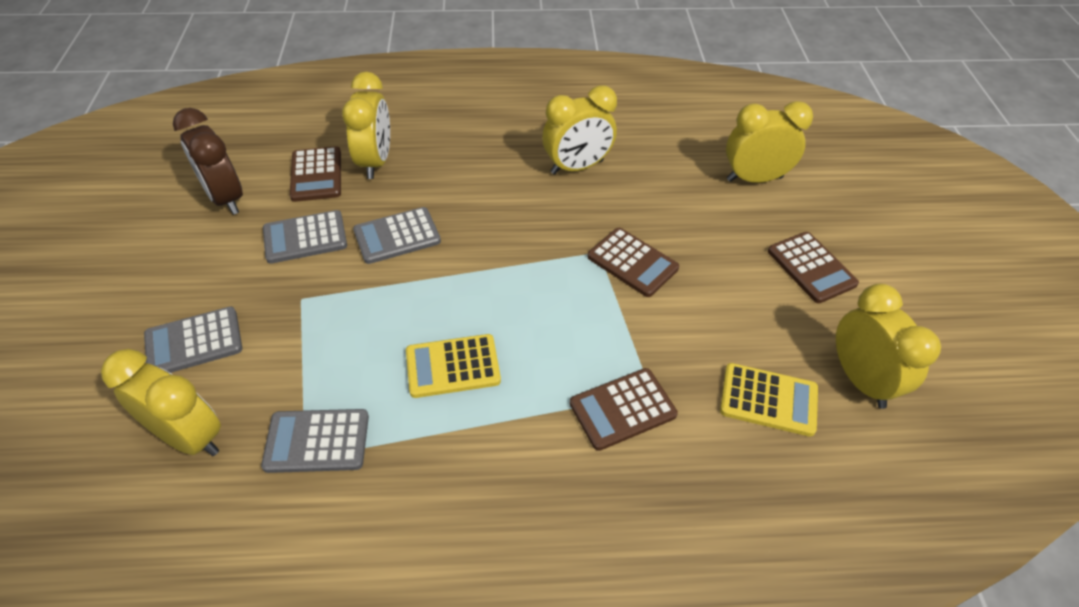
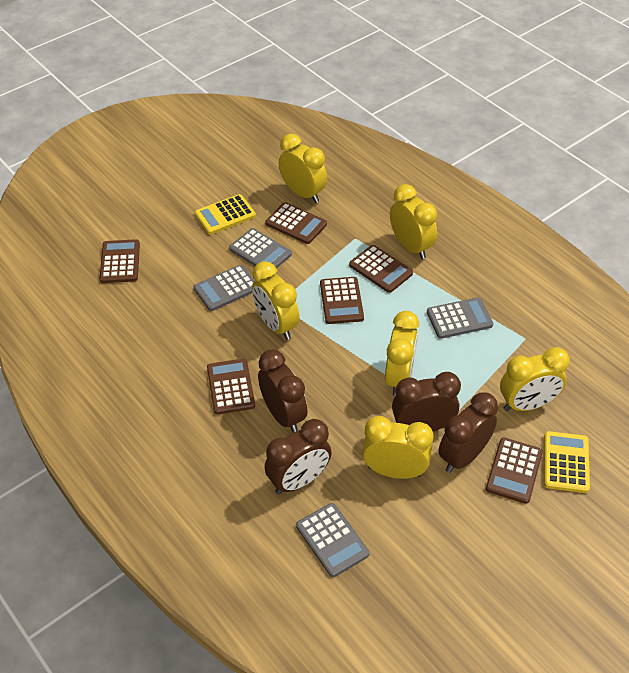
brown calculator: [290,146,341,202] [570,368,678,451] [588,228,679,297] [768,232,859,303] = 4 -> [100,239,140,283] [207,358,255,415] [265,202,327,244] [320,277,364,324] [349,245,413,293] [486,437,543,504] = 6
brown clock: [173,108,243,215] = 1 -> [258,349,308,433] [265,419,332,494] [392,372,461,432] [438,392,498,473] = 4
yellow clock: [101,349,221,456] [342,72,390,179] [542,85,617,175] [726,101,813,183] [836,284,941,409] = 5 -> [252,261,300,340] [279,134,327,203] [362,416,433,479] [385,311,419,396] [390,184,437,259] [500,347,570,411] = 6

